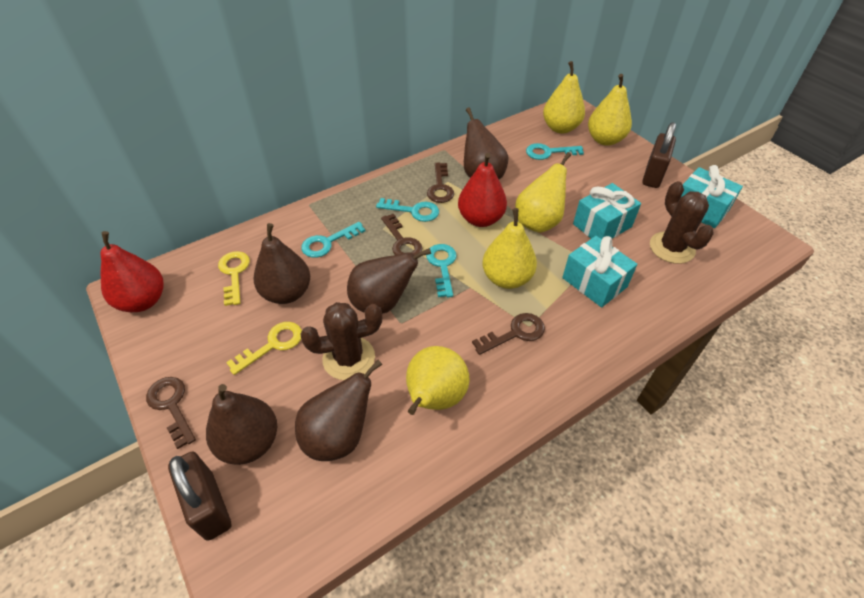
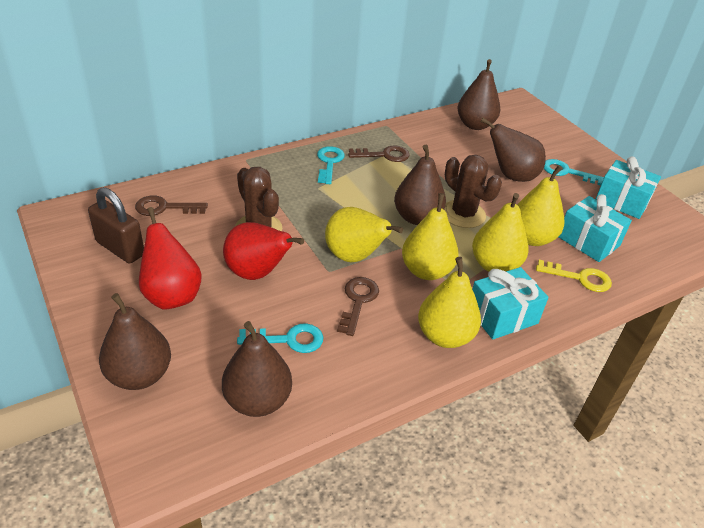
brown key: [146,377,196,449] [381,214,423,255] [427,163,454,203] [472,313,545,355] = 4 -> [135,196,208,216] [337,277,379,336] [348,146,410,162] = 3
brown padlock: [168,452,232,541] [642,122,676,188] = 2 -> [88,187,144,263] = 1
turquoise key: [301,222,366,258] [376,198,439,222] [426,244,457,297] [526,143,584,160] = 4 -> [237,323,323,353] [317,146,345,184] [544,159,604,186] = 3
yellow key: [218,251,250,306] [226,322,302,375] = 2 -> [536,260,612,292] = 1

